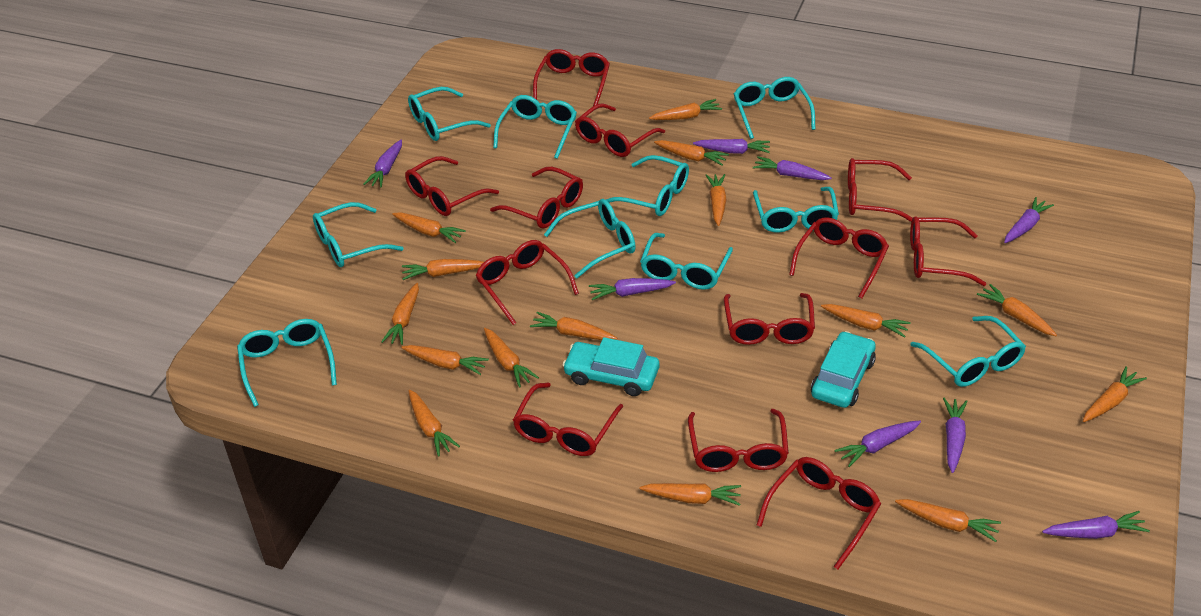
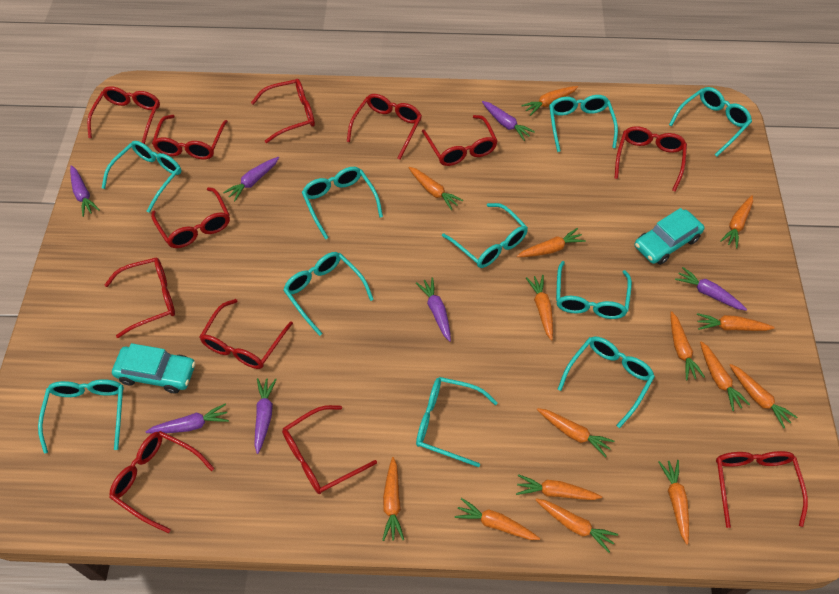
purple carrot: [363,140,402,187] [589,278,676,300] [693,139,770,154] [753,156,832,180] [834,421,921,467] [943,397,968,473] [1004,197,1054,243] [1042,511,1150,539] = 8 -> [70,165,99,217] [146,404,229,433] [223,157,279,202] [254,378,277,454] [416,277,451,342] [482,101,535,141] [675,267,747,311] = 7

